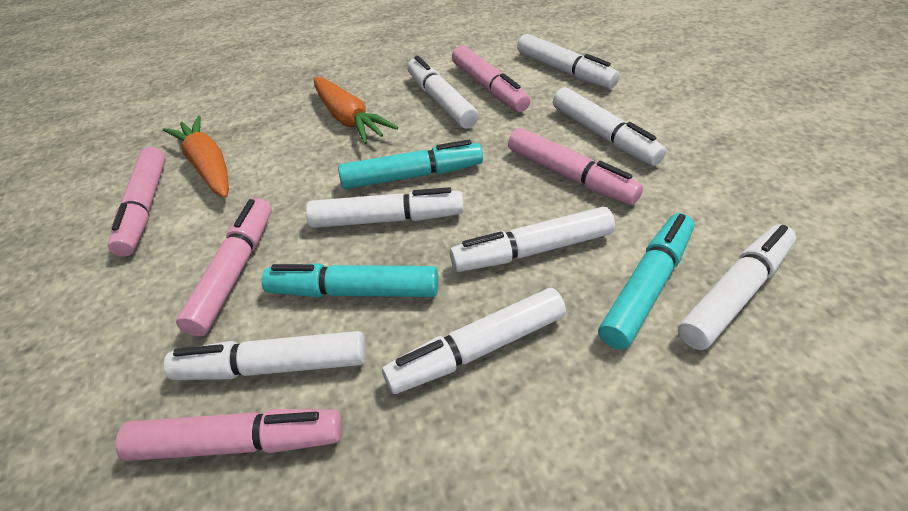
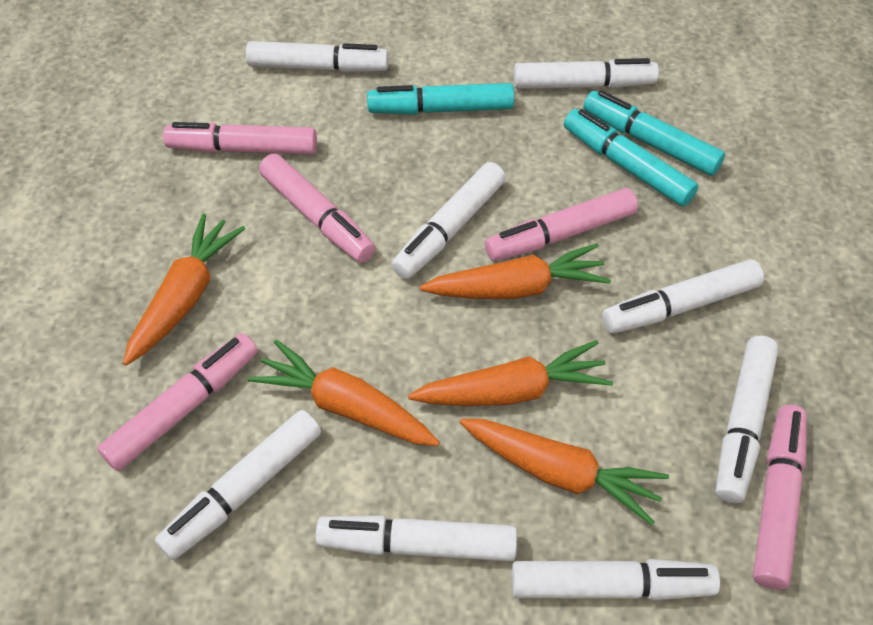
orange carrot: [163,116,229,198] [314,77,398,144] = 2 -> [123,214,245,366] [248,339,440,446] [408,340,613,406] [420,243,611,299] [459,419,669,525] = 5

